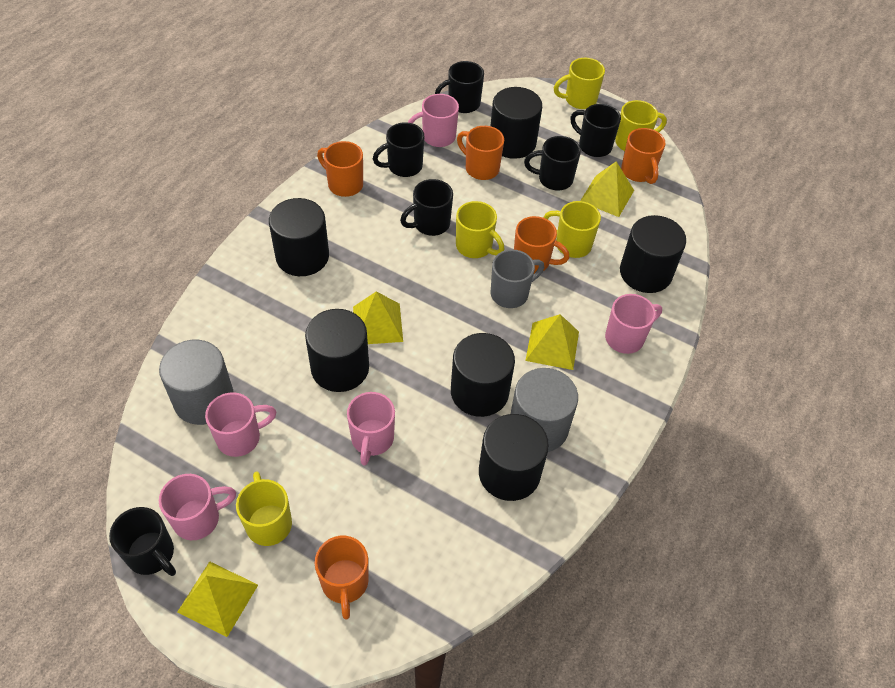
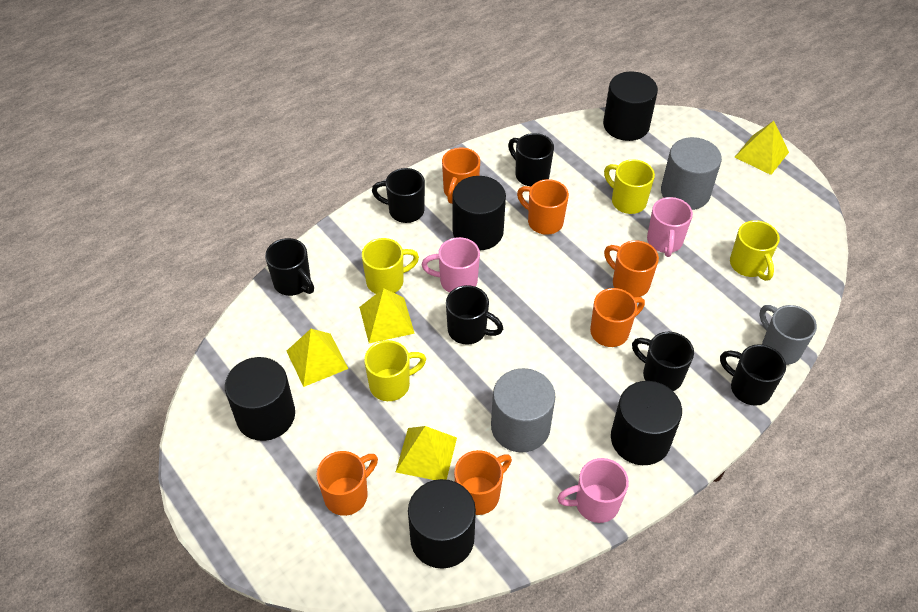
black cylinder: [269,198,329,276] [305,309,369,392] [451,333,515,417] [479,414,549,501] [490,87,542,159] [620,215,686,293] = 6 -> [225,357,295,441] [408,479,476,569] [452,176,506,250] [603,71,658,141] [611,381,682,465] = 5
orange mug: [315,536,369,620] [317,141,363,197] [457,126,504,180] [514,216,570,273] [621,128,666,184] = 5 -> [316,451,378,516] [442,148,480,204] [454,450,512,515] [517,179,569,235] [590,288,645,347] [604,240,659,297] = 6
pink mug: [159,474,236,540] [205,392,276,457] [347,392,395,466] [408,94,459,147] [605,294,662,354] = 5 -> [422,237,480,293] [557,458,629,523] [647,197,693,257] = 3
yellow mug: [236,471,292,546] [456,201,504,258] [543,201,601,258] [554,58,605,109] [615,100,667,151] = 5 -> [362,238,419,294] [364,340,426,401] [604,159,655,214] [730,220,780,281] = 4

